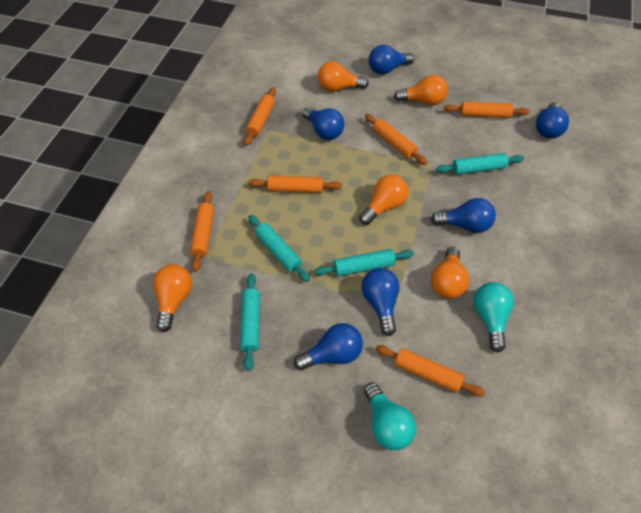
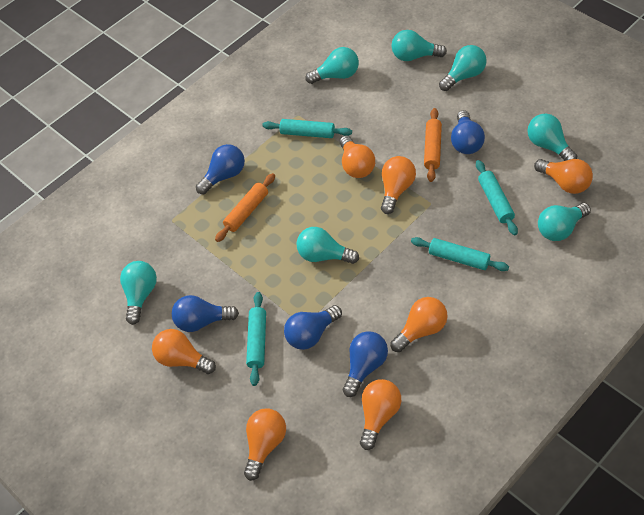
blue light bulb: [294,323,363,370] [302,107,344,140] [361,268,400,336] [369,45,414,74] [431,198,496,233] [536,102,569,139] = 6 -> [172,295,239,332] [196,144,245,194] [284,305,342,350] [343,331,388,397] [451,110,485,154] = 5
orange light bulb: [153,264,192,332] [318,61,369,92] [359,175,408,225] [394,75,448,106] [431,247,469,299] = 5 -> [152,329,216,374] [244,408,286,481] [340,135,375,178] [360,379,401,450] [381,156,416,214] [390,297,448,352] [534,159,593,194] = 7
orange rolling pin: [190,191,214,272] [244,87,276,146] [249,175,342,193] [365,114,427,165] [375,345,485,397] [444,101,529,118] = 6 -> [215,173,275,242] [424,108,442,182] = 2
turquoise light bulb: [364,383,416,450] [474,282,514,353] = 2 -> [120,261,157,325] [296,227,359,264] [306,47,359,84] [391,30,447,61] [439,45,487,91] [527,113,577,161] [538,203,591,241] = 7

